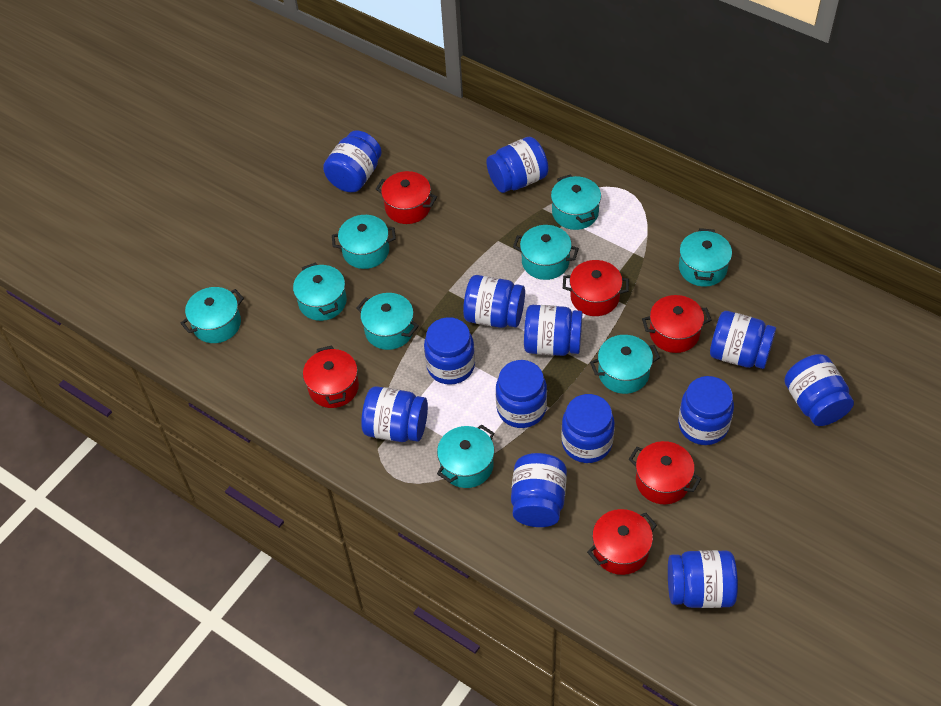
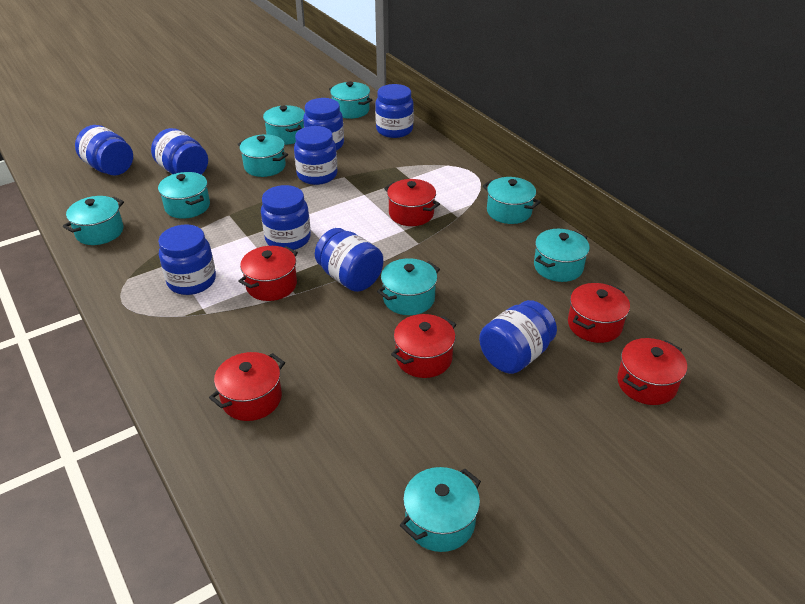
blue jar: [323,130,382,192] [361,386,428,442] [424,317,475,385] [463,275,525,328] [486,137,549,193] [496,360,547,428] [511,453,567,527] [524,305,582,356] [561,394,615,463] [668,550,738,608] [678,376,734,445] [710,311,776,369] [784,354,854,426] = 13 -> [75,125,133,176] [151,128,208,175] [158,224,216,295] [261,185,311,250] [294,126,337,185] [303,98,344,151] [315,228,383,292] [375,84,414,138] [479,300,557,374] = 9

